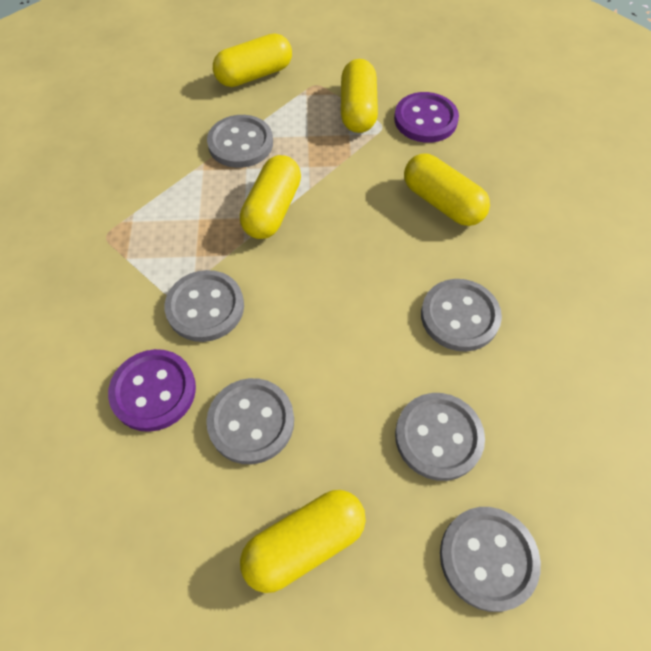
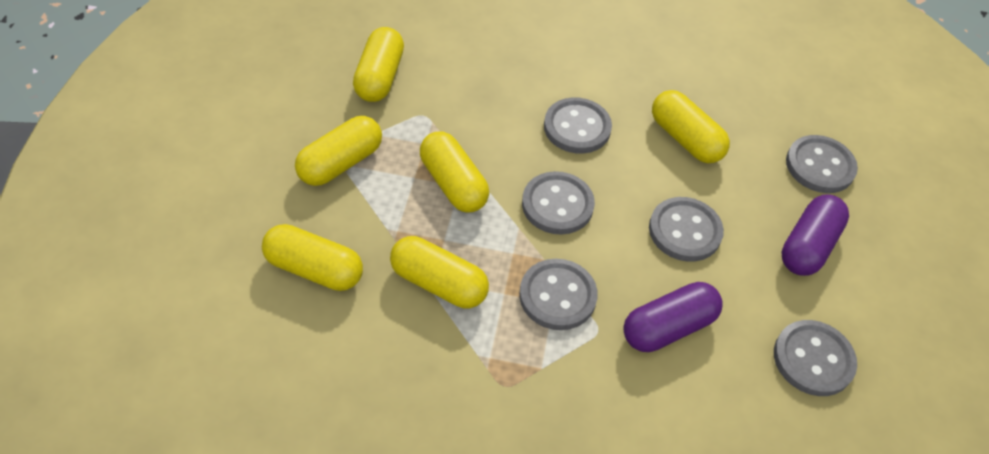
purple button: [108,349,196,432] [394,92,459,143] = 2 -> none = 0
purple capsule: none = 0 -> [623,282,723,352] [781,194,849,276] = 2
yellow capsule: [213,33,292,87] [240,155,301,239] [240,490,366,593] [341,59,378,133] [404,153,490,226] = 5 -> [262,224,363,291] [295,116,382,186] [353,27,404,102] [390,236,489,308] [420,131,489,212] [652,90,730,163] = 6

